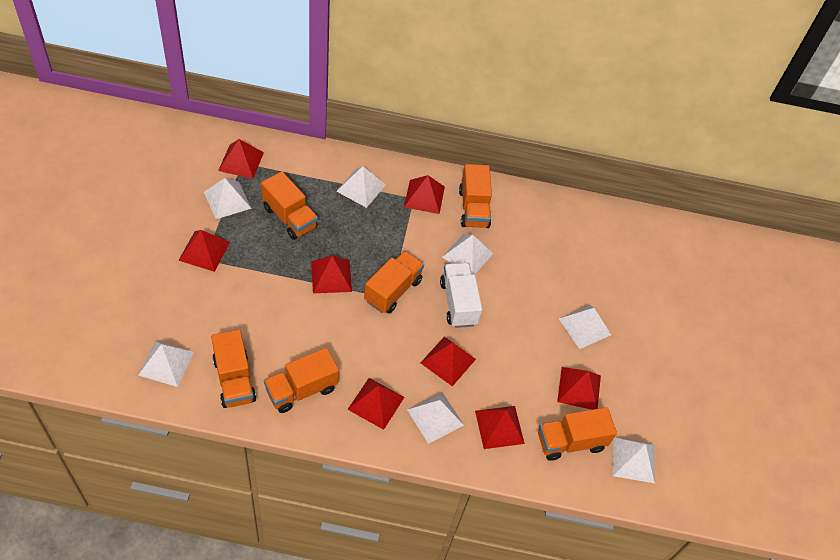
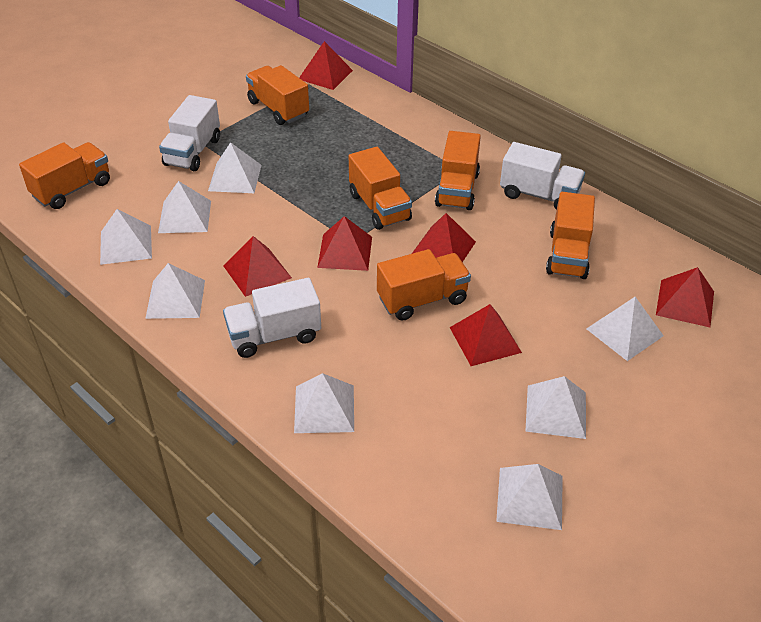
red pyramid: [178,230,230,272] [218,139,264,179] [311,256,352,293] [347,378,404,430] [404,175,445,214] [421,337,476,386] [475,406,525,449] [557,367,601,410] = 8 -> [223,236,292,297] [299,41,353,90] [317,216,372,271] [412,213,476,262] [450,304,522,366] [656,267,714,327] = 6
white pyramid: [138,340,194,387] [204,178,252,219] [336,166,386,208] [407,392,464,444] [442,234,493,275] [559,305,611,349] [613,437,655,483] = 7 -> [100,209,152,265] [145,263,205,319] [158,181,211,233] [208,142,261,193] [294,373,354,433] [496,464,563,530] [525,376,586,439] [586,297,664,361] = 8
white truck: [440,263,482,328] = 1 -> [159,95,220,171] [223,278,321,358] [500,142,585,210] = 3

